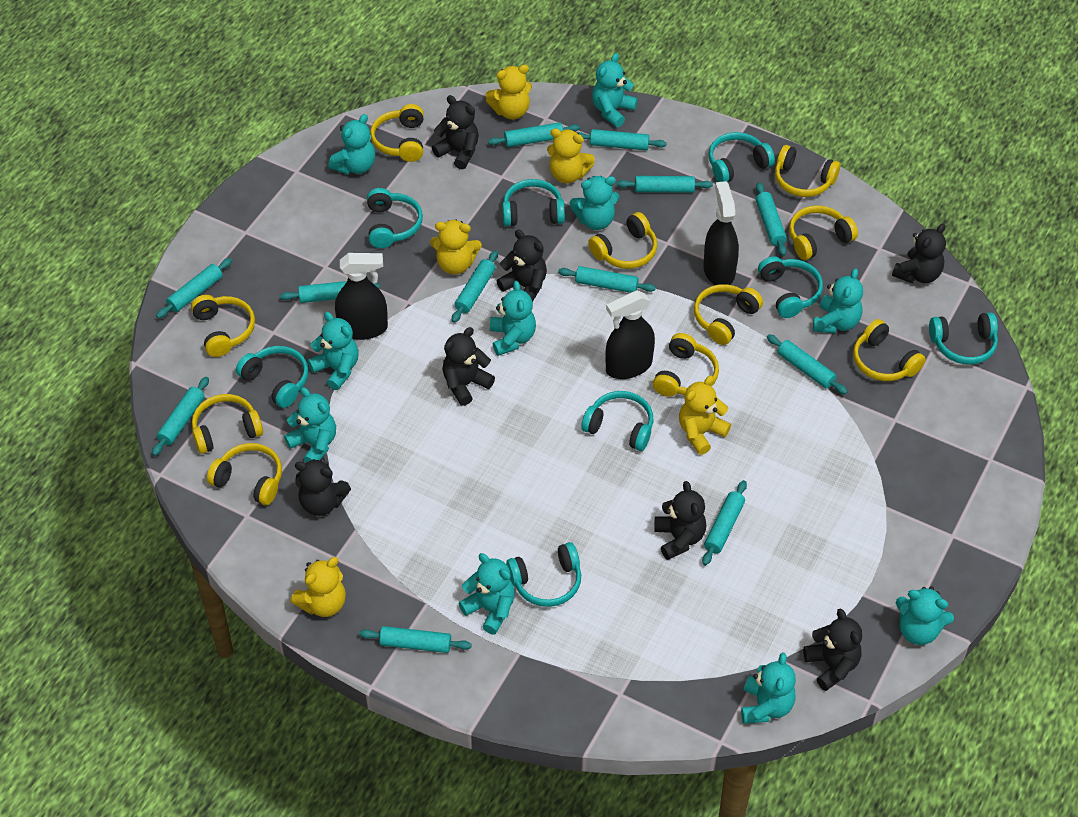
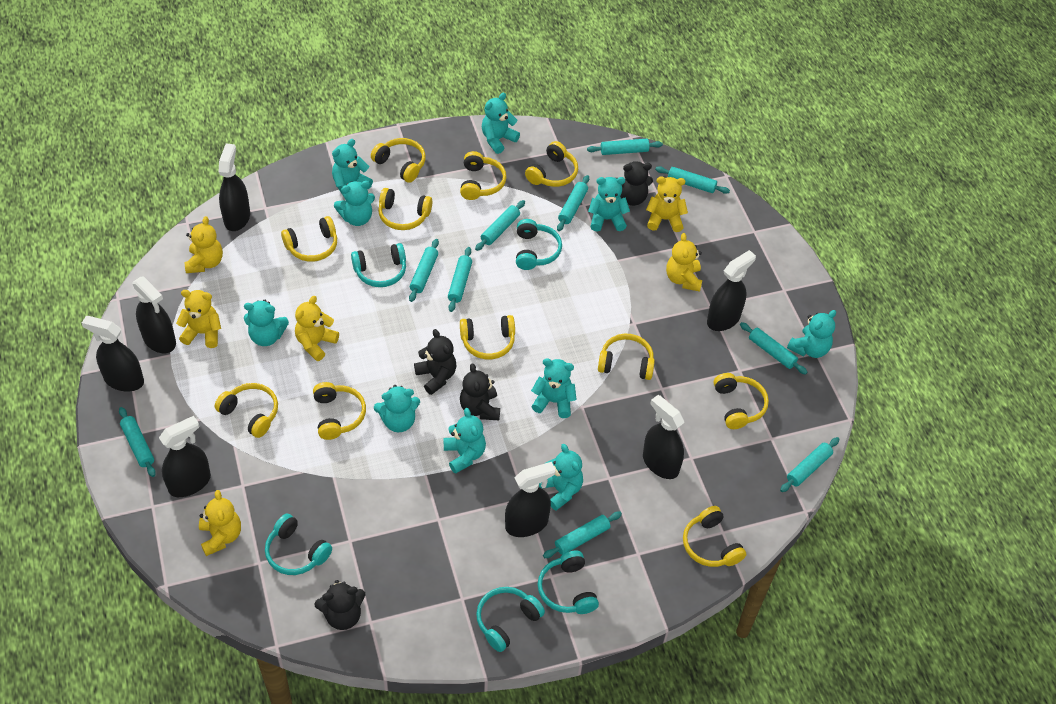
black spray bottle: [335,253,388,340] [605,291,655,379] [703,181,739,285] = 3 -> [82,316,144,391] [132,276,176,353] [159,416,211,497] [218,144,250,231] [505,462,556,537] [643,395,685,479] [707,250,756,331] = 7
black teddy bear: [295,458,351,516] [432,95,479,169] [442,327,495,406] [497,230,547,302] [654,481,706,560] [803,609,862,691] [892,224,946,283] = 7 -> [314,580,366,630] [414,329,456,395] [460,363,500,420] [616,161,653,206] = 4
turquoise headphones: [236,346,308,408] [367,188,423,248] [502,179,565,226] [506,542,581,607] [581,391,653,451] [708,132,775,182] [758,256,823,318] [929,313,998,365] = 8 -> [265,514,332,575] [351,243,406,287] [476,587,545,652] [516,219,562,270] [538,550,599,614] = 5
turquoise rolling pin: [152,377,209,456] [156,258,232,318] [280,281,380,303] [359,626,472,653] [452,251,498,323] [488,122,580,147] [558,266,656,293] [578,129,666,151] [617,176,713,193] [702,480,747,565] [756,182,787,256] [767,334,848,394] = 12 -> [119,407,156,477] [409,239,439,302] [448,247,472,312] [475,200,525,251] [543,512,622,558] [557,175,589,231] [587,139,663,155] [655,166,730,194] [740,322,808,375] [780,437,840,492] = 10
yellow headphones: [191,295,255,357] [192,394,263,454] [207,443,282,505] [370,104,424,162] [588,212,657,269] [653,333,719,397] [694,284,763,345] [775,145,840,197] [789,205,858,260] [853,319,926,381] = 10 -> [215,383,278,438] [281,216,337,262] [313,382,366,440] [371,138,426,183] [378,188,432,230] [460,151,506,200] [460,315,515,360] [525,141,578,187] [598,334,655,380] [683,506,746,567] [714,373,769,429] = 11
yellow teddy bear: [290,557,346,617] [430,220,482,274] [486,65,532,120] [547,128,595,184] [679,376,731,455] = 5 -> [176,290,221,348] [185,216,223,273] [199,490,241,556] [295,296,339,361] [646,177,688,232] [666,233,703,292] = 6

